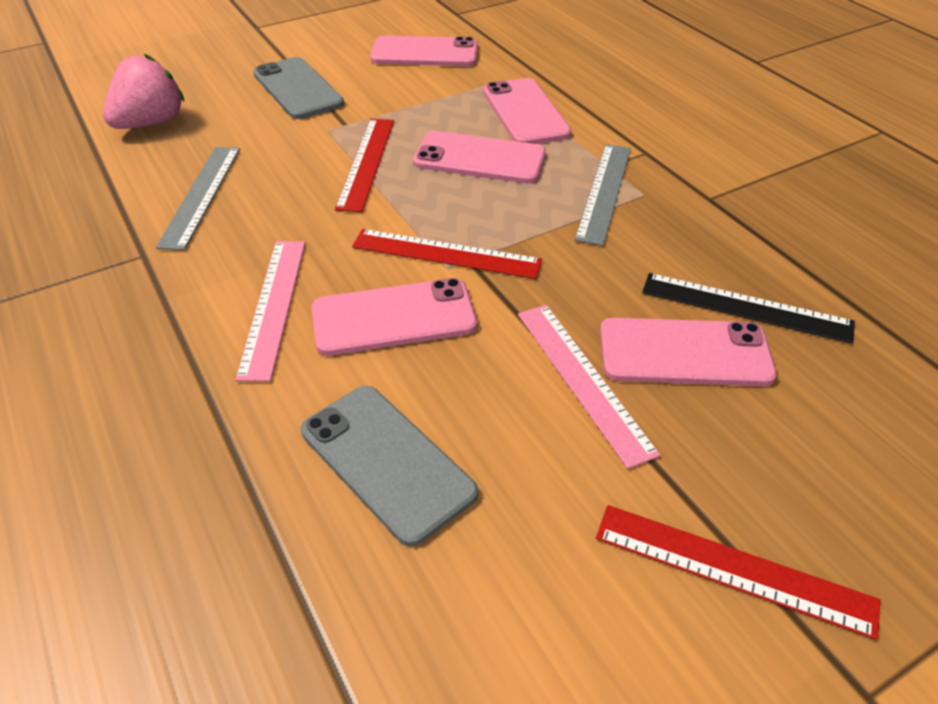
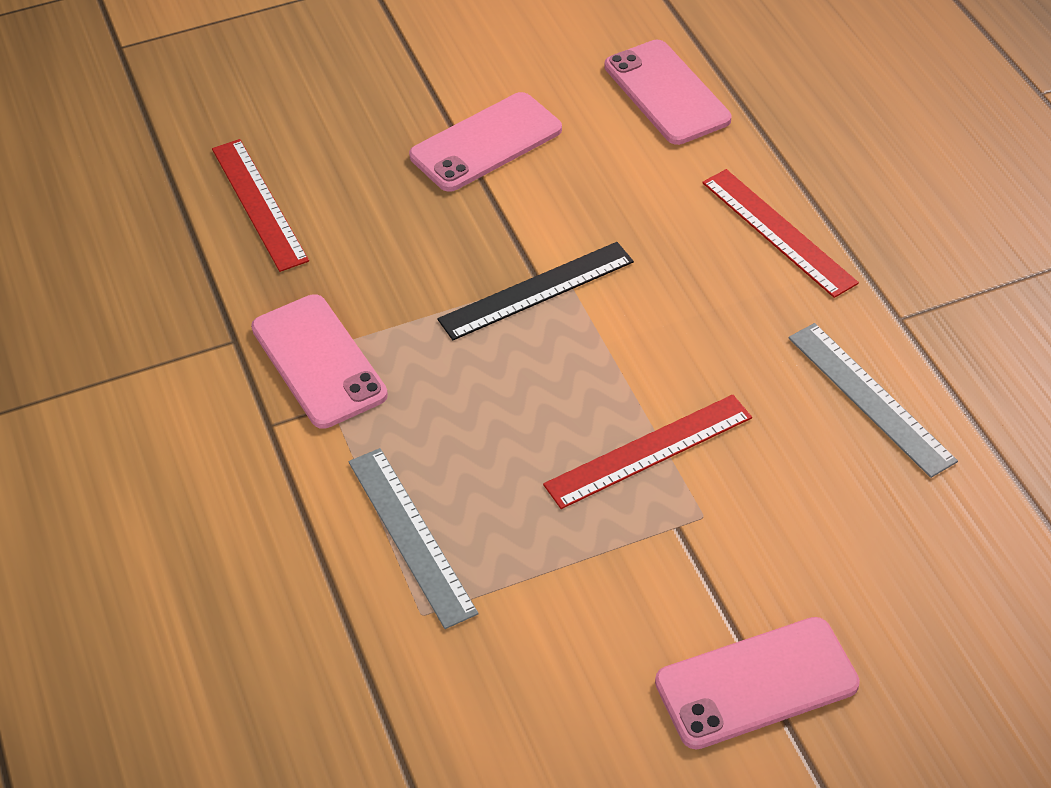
grey phone: [253,57,344,119] [301,386,478,546] = 2 -> none = 0
pink phone: [311,278,477,356] [370,36,478,66] [413,131,546,184] [483,78,572,144] [600,318,777,386] = 5 -> [251,294,388,429] [409,92,562,192] [605,40,731,145] [655,617,860,749] = 4
pink ruler: [235,241,305,381] [518,305,660,469] = 2 -> none = 0
pink strawberry: [103,54,185,129] = 1 -> none = 0

